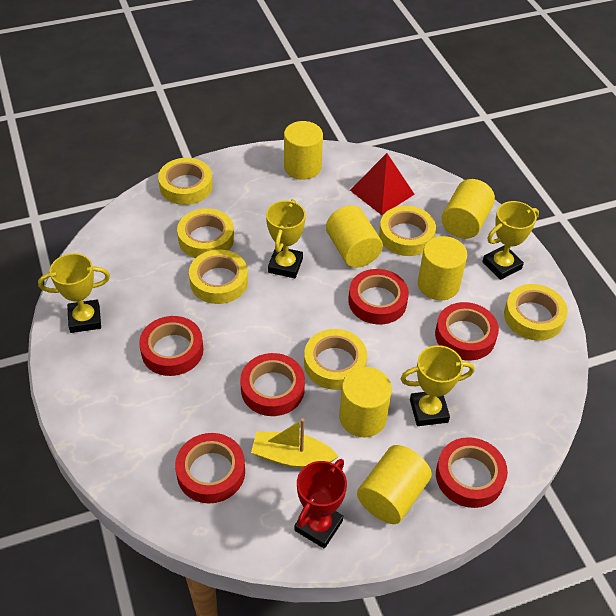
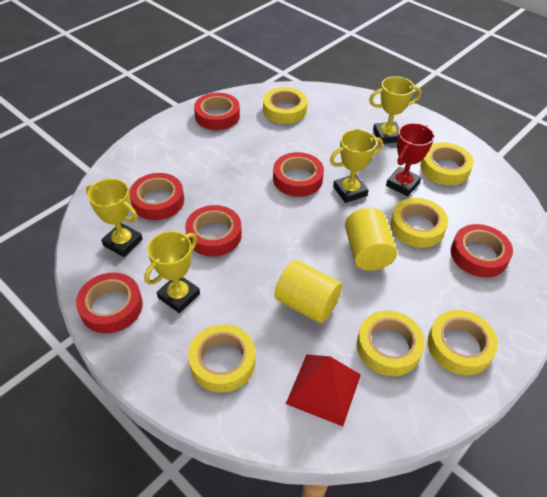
yellow boat: [251,418,339,468] = 1 -> none = 0
yellow cylinder: [284,121,323,180] [326,205,383,268] [339,367,392,437] [357,445,432,524] [418,236,467,300] [441,179,495,239] = 6 -> [275,260,342,323] [345,207,397,271] = 2

